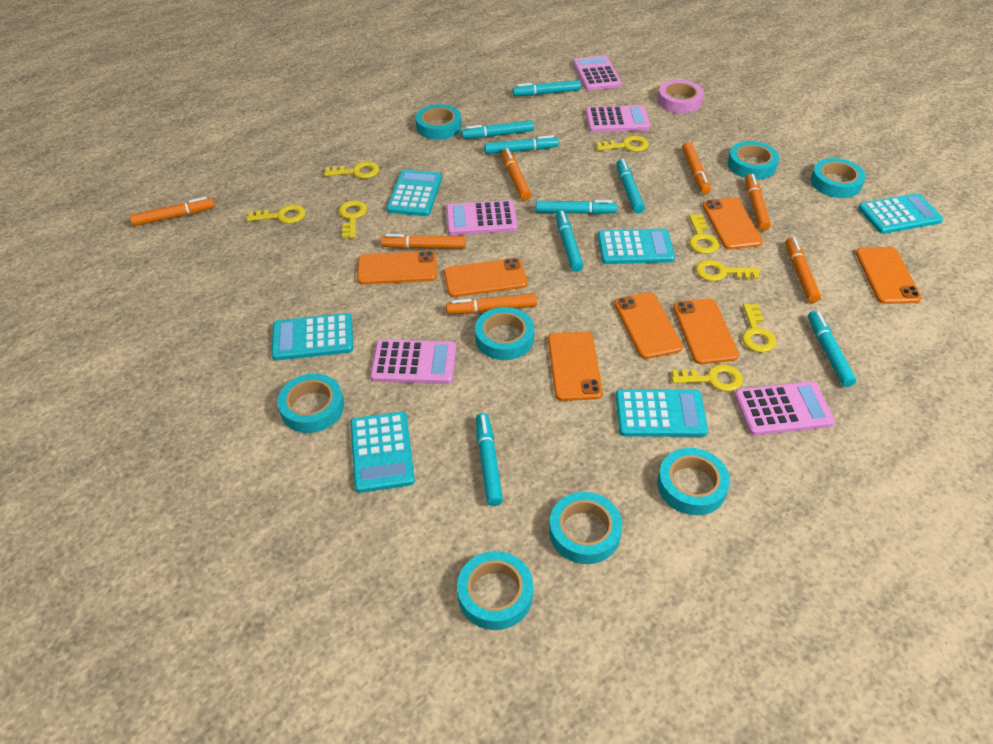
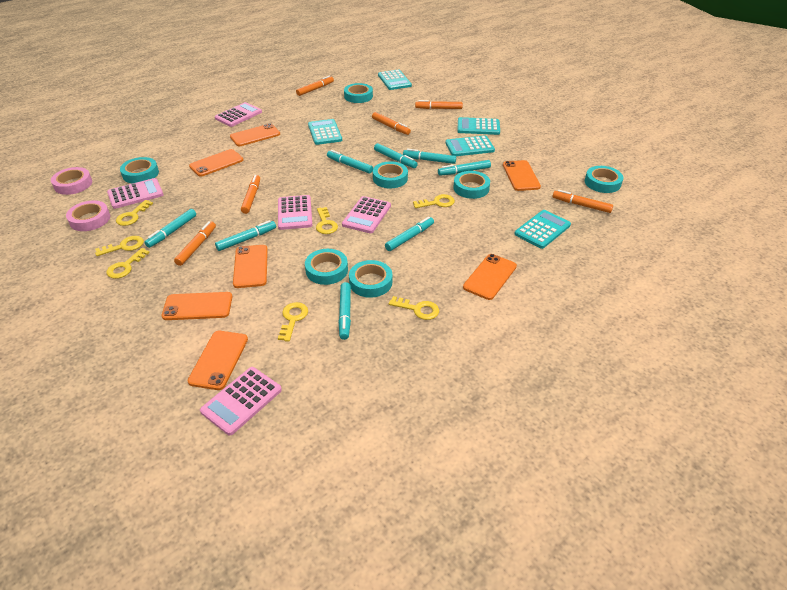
orange marker: [130,197,215,226] [381,234,465,249] [446,293,537,314] [501,148,531,201] [682,142,711,195] [745,174,771,231] [785,237,821,303] = 7 -> [174,221,216,266] [241,175,260,214] [296,75,334,96] [372,112,411,135] [415,100,463,109] [553,190,613,213] = 6
pink tape: [658,80,704,114] = 1 -> [51,167,92,195] [66,200,110,231] = 2
turquoise calculator: [271,313,353,361] [350,412,415,493] [386,169,442,216] [598,229,675,264] [616,389,708,437] [858,193,943,234] = 6 -> [308,119,342,145] [378,69,412,90] [446,136,495,156] [458,117,500,135] [514,210,571,249] = 5
turquoise tape: [277,373,344,433] [416,104,461,140] [457,551,533,630] [475,307,534,360] [549,492,622,564] [657,448,730,515] [728,141,779,180] [811,158,866,198] = 8 -> [120,157,159,184] [305,249,348,285] [344,83,373,103] [349,260,392,298] [373,161,408,188] [453,171,490,199] [585,166,623,193] = 7
yellow key: [247,204,306,224] [324,161,379,179] [339,200,367,238] [596,136,649,152] [672,364,743,392] [689,214,719,254] [696,260,759,281] [742,303,776,353] = 8 -> [95,236,144,256] [106,248,150,279] [116,200,153,226] [278,302,308,342] [316,207,338,234] [389,296,439,320] [413,194,455,208] = 7

